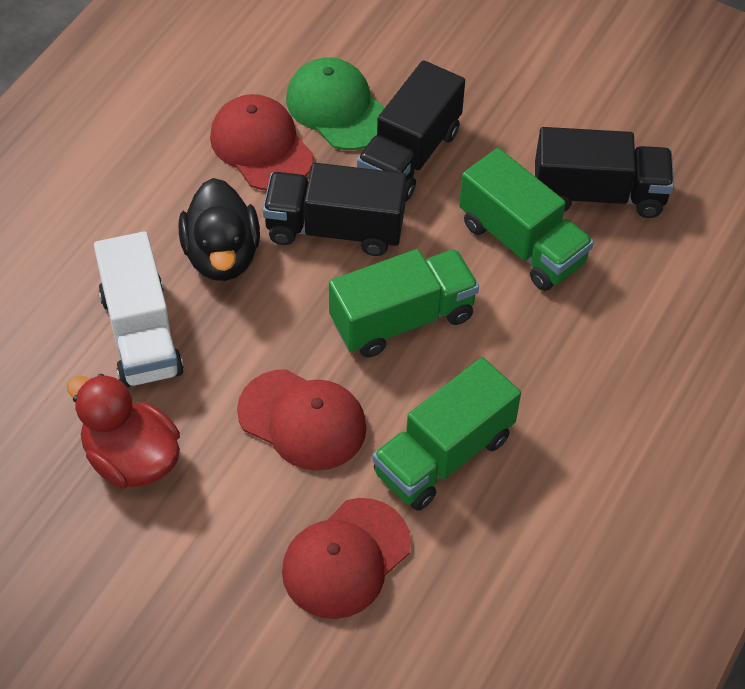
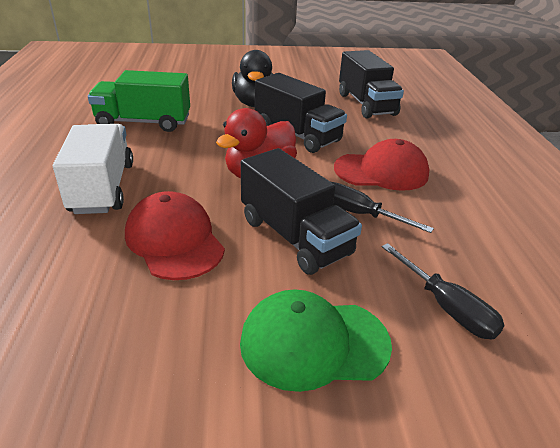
black screwdriver: none = 0 -> [332,182,434,233] [382,243,505,340] = 2
green truck: [329,249,479,357] [372,357,521,511] [459,148,594,291] = 3 -> [88,70,190,132] = 1
red cap: [210,94,314,190] [237,369,367,471] [282,498,411,619] = 3 -> [125,191,225,280] [334,139,429,191] = 2

